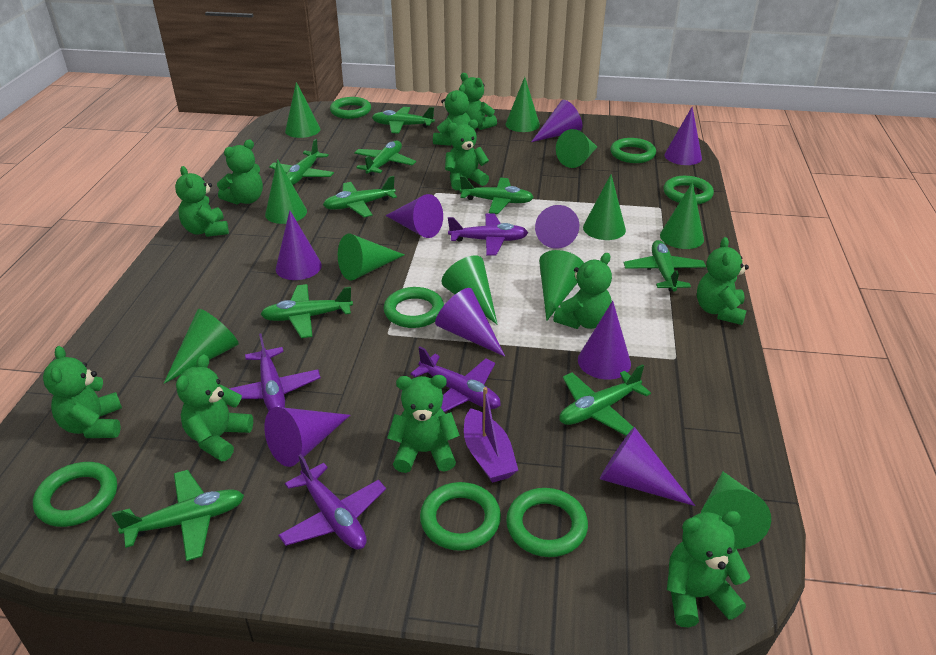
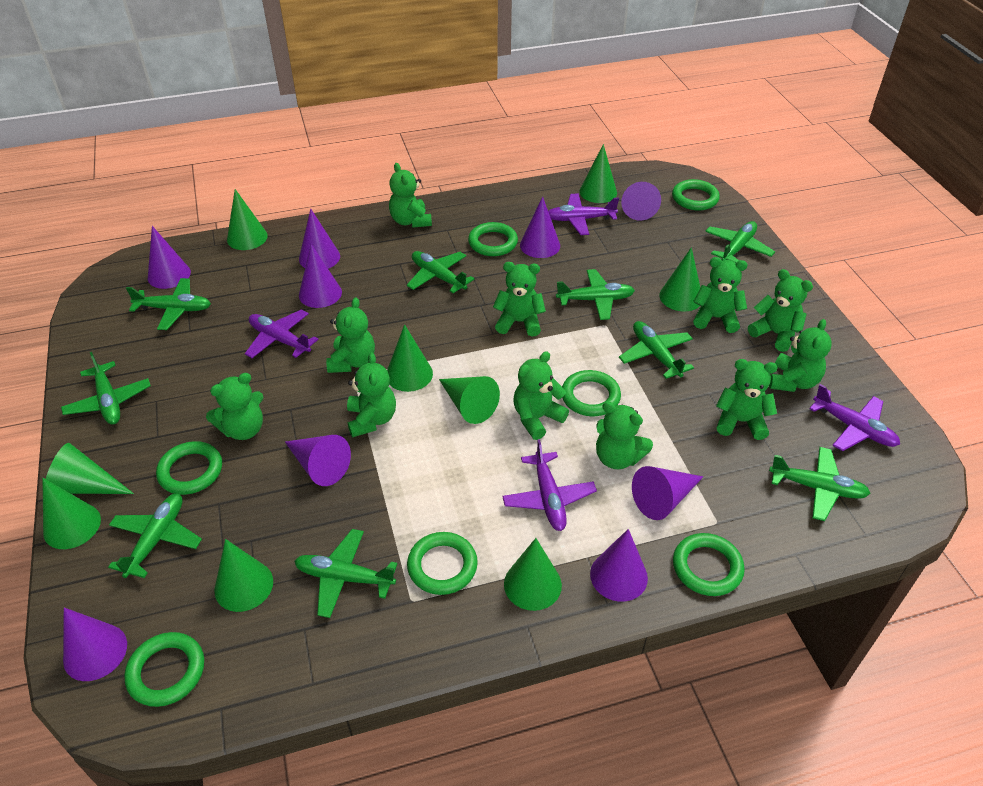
green cone: [164,309,239,384] [265,159,307,224] [285,82,320,138] [338,234,404,281] [441,255,498,325] [506,77,540,132] [539,250,584,321] [556,129,597,168] [583,174,626,240] [660,182,704,249] [701,472,771,549] = 11 -> [42,478,101,549] [46,443,134,494] [214,539,273,612] [227,189,268,250] [387,324,433,392] [439,376,500,424] [504,538,562,611] [579,144,617,203] [659,247,700,312] = 9
purple boat: [464,387,518,483] = 1 -> none = 0

